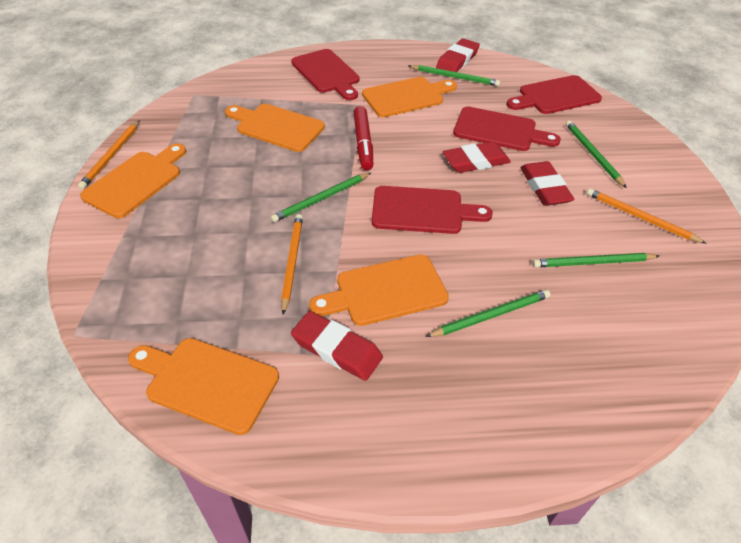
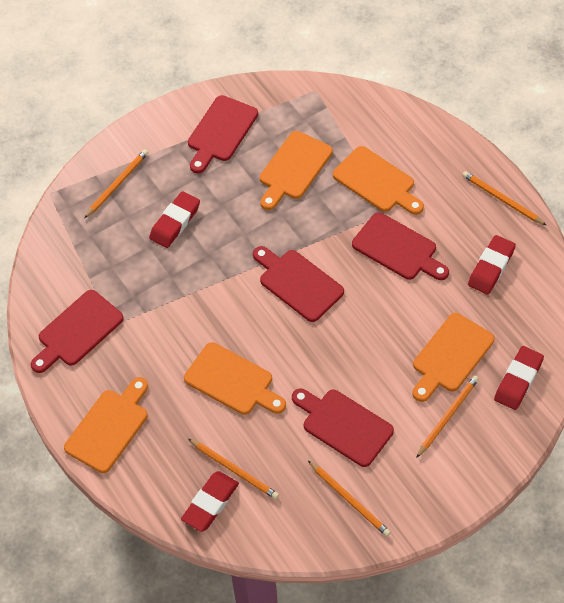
green pencil: [271,173,371,222] [409,65,500,86] [426,290,551,337] [533,253,659,268] [566,121,627,188] = 5 -> none = 0
orange pencil: [78,120,140,189] [281,214,303,315] [586,188,707,244] = 3 -> [85,149,148,218] [188,439,279,499] [308,461,391,537] [416,376,479,458] [462,171,546,225] = 5
red cutting board: [291,49,359,100] [372,186,493,234] [453,107,561,151] [506,75,602,114] = 4 -> [31,290,124,373] [188,95,258,174] [253,246,344,322] [292,388,394,467] [352,212,449,280] = 5
red marker: [354,106,373,170] = 1 -> none = 0

